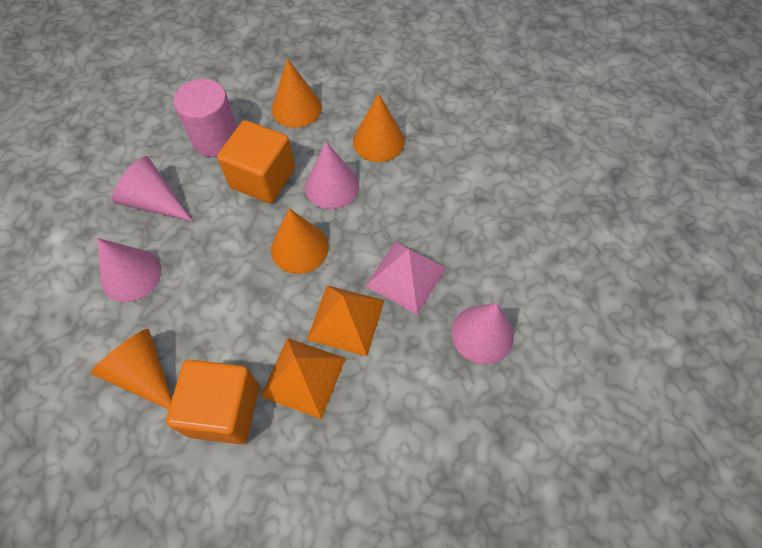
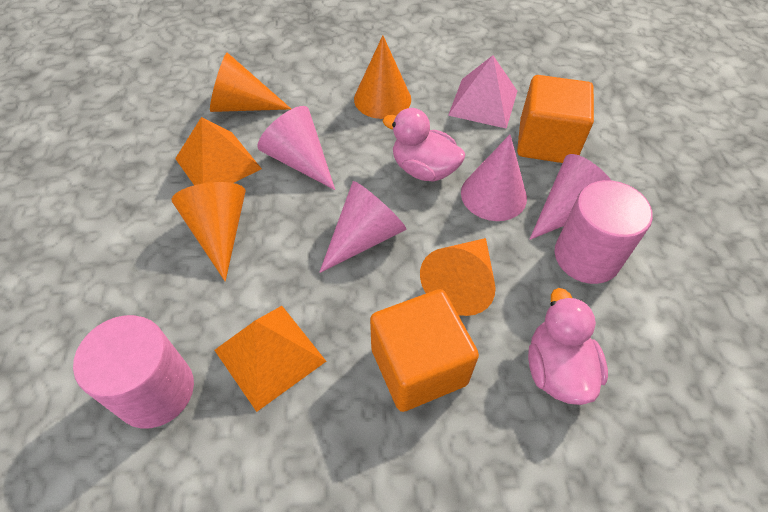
pink cylinder: [173,79,237,157] = 1 -> [73,315,194,429] [554,180,653,284] = 2
pink duck: none = 0 -> [382,108,466,182] [528,288,608,405] = 2

